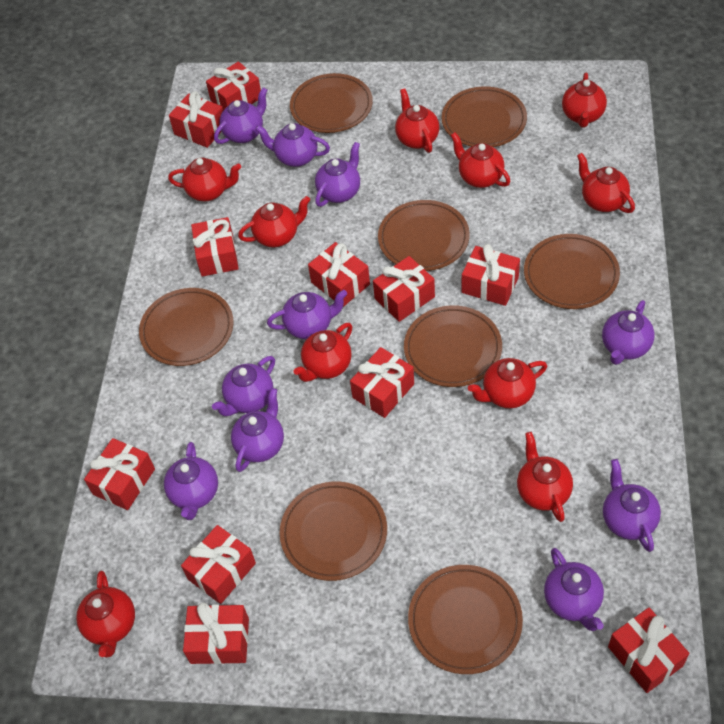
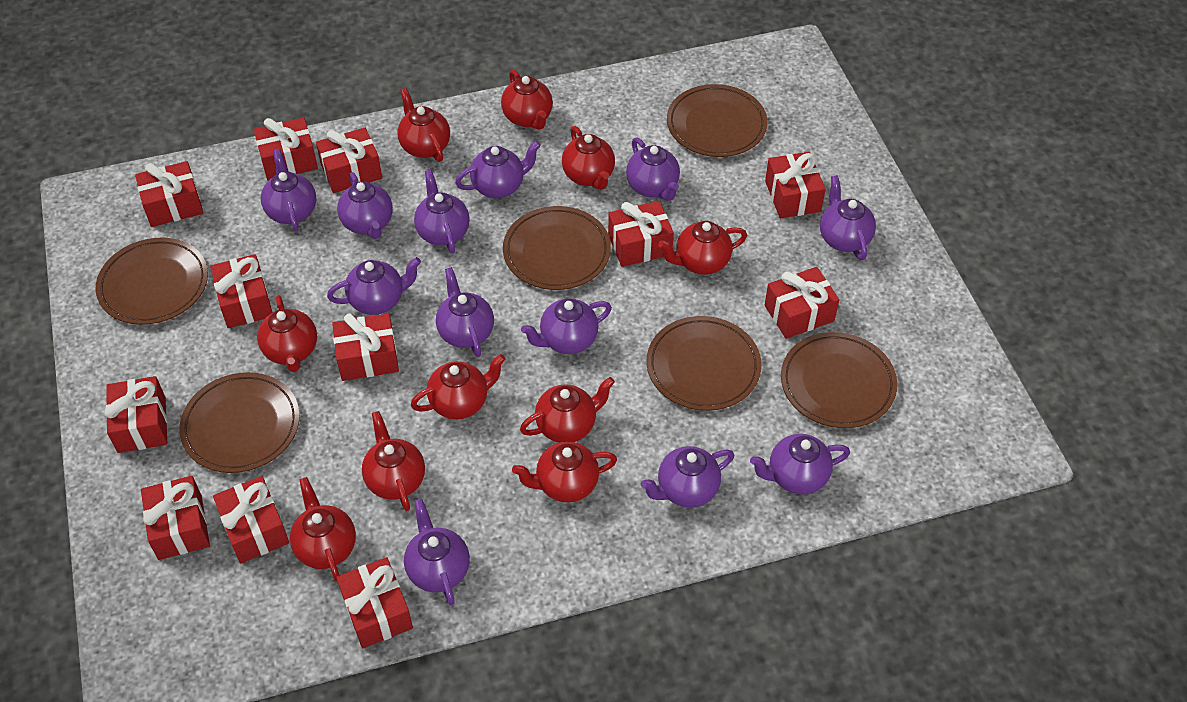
brown plate: [139,288,234,366] [280,481,387,581] [290,73,373,133] [378,200,470,271] [404,305,502,387] [408,565,523,674] [441,86,527,147] [524,234,620,309] = 8 -> [96,238,208,325] [179,372,300,473] [503,206,611,290] [647,316,762,411] [667,84,768,157] [781,332,897,428] = 6
purple teapot: [164,442,218,520] [212,356,275,416] [214,87,267,144] [231,388,284,472] [255,123,330,167] [267,290,347,339] [315,142,360,207] [544,548,604,631] [602,300,655,365] [603,459,661,552] = 10 -> [261,149,316,231] [327,257,421,315] [337,172,393,239] [404,499,470,606] [414,170,470,253] [436,267,494,357] [455,141,541,198] [521,298,612,354] [626,137,680,201] [641,446,734,508] [750,434,850,494] [820,175,876,260] = 12
red gift: [84,438,155,510] [169,91,223,148] [181,525,256,604] [183,602,249,664] [191,217,239,276] [206,62,261,111] [308,242,370,307] [350,347,414,418] [373,256,435,322] [462,244,520,306] [608,607,689,693] = 11 -> [104,376,167,453] [135,161,203,227] [141,476,210,560] [210,254,273,328] [213,476,289,563] [254,117,318,181] [316,128,382,193] [332,313,399,381] [336,557,413,648] [608,201,674,267] [765,152,826,219] [765,267,839,339] = 12

